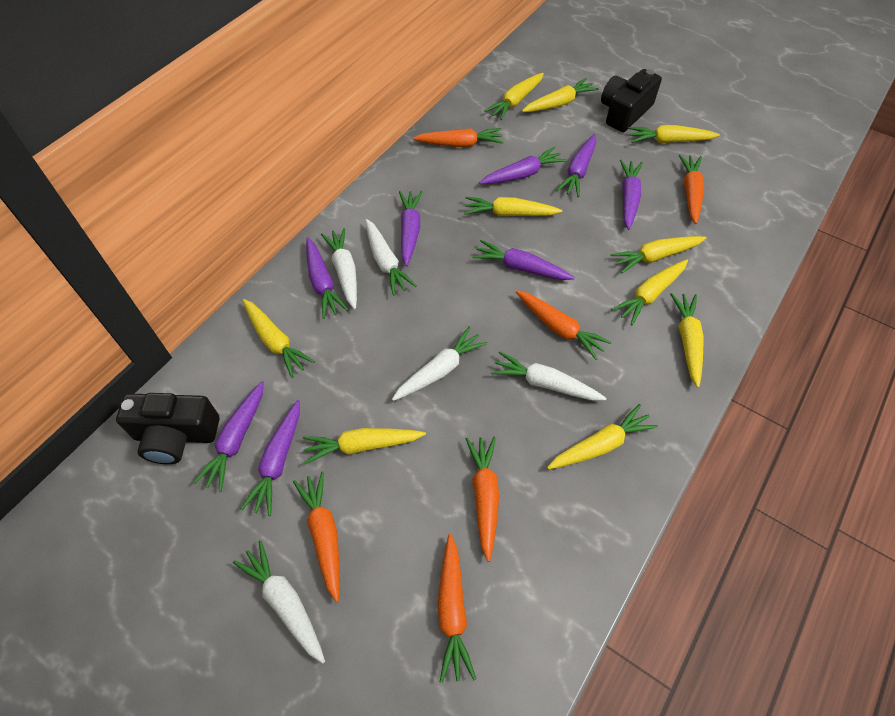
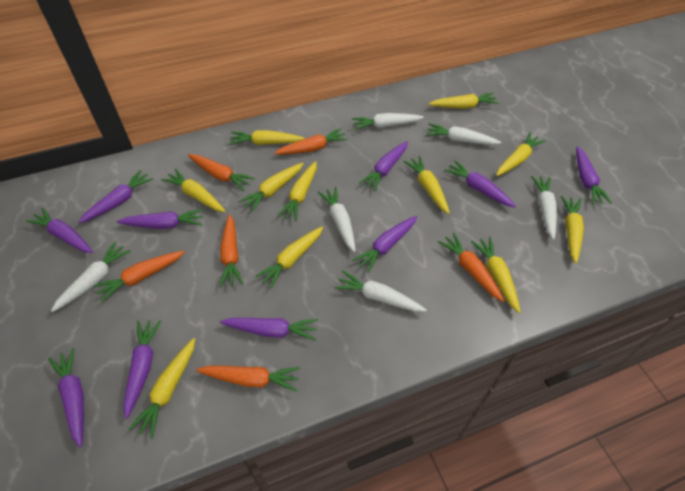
black camera: [116,393,220,464] [601,69,662,132] = 2 -> none = 0
purple carrot: [193,381,264,492] [241,400,300,516] [306,237,348,319] [399,191,422,266] [473,240,575,280] [480,147,566,184] [556,134,596,197] [620,160,643,230] = 8 -> [26,208,93,253] [48,348,84,448] [79,170,153,223] [117,209,204,229] [123,320,161,419] [220,318,318,341] [352,216,417,273] [359,141,408,191] [444,160,516,207] [576,146,612,204] = 10
white carrot: [233,540,325,664] [321,228,357,309] [365,219,416,295] [392,326,488,401] [491,351,606,401] = 5 -> [51,241,131,312] [318,187,356,252] [334,271,426,312] [352,113,424,130] [426,123,501,145] [531,176,557,240] = 6
yellow carrot: [242,299,315,378] [303,428,426,464] [464,197,562,216] [485,73,544,120] [522,78,599,112] [547,404,658,469] [610,236,707,273] [611,259,688,325] [628,125,720,143] [670,293,704,388] = 10 -> [128,338,195,439] [161,168,225,212] [229,130,305,145] [238,163,304,212] [255,226,323,289] [277,161,317,221] [403,156,450,214] [429,93,499,109] [471,236,521,313] [496,132,546,176] [561,196,584,264] = 11

